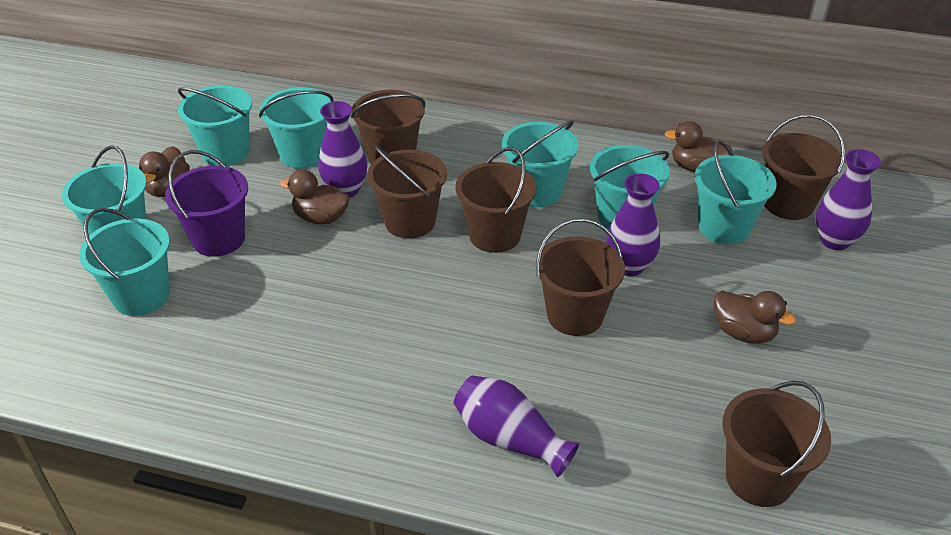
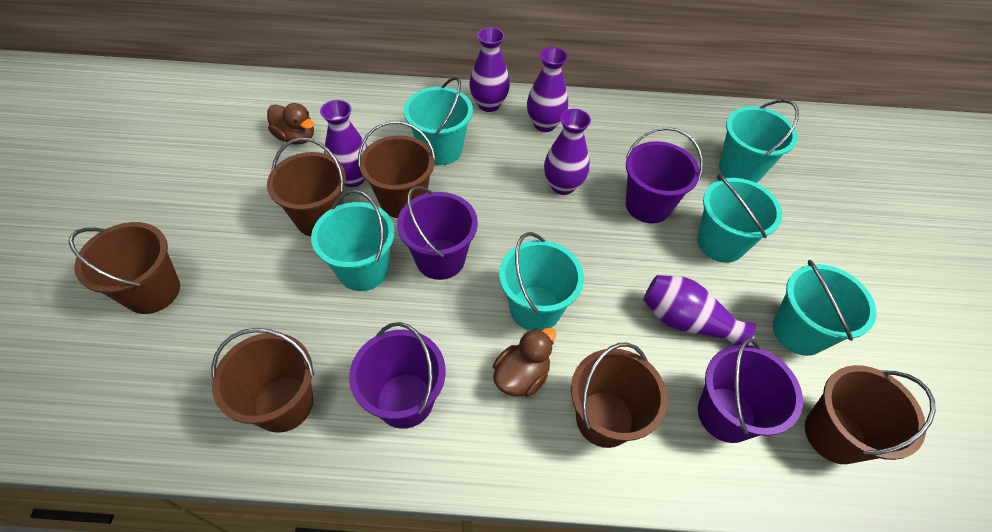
brown duck: [139,146,190,197] [279,169,350,224] [664,121,732,172] [714,290,796,344] = 4 -> [267,103,314,145] [493,328,556,397] = 2
purple bucket: [165,150,248,257] = 1 -> [349,322,446,429] [397,186,478,280] [626,127,703,223] [698,338,803,443] = 4
purple vase: [318,101,367,198] [454,375,579,477] [606,173,660,276] [816,149,881,250] = 4 -> [320,100,368,187] [469,27,510,112] [527,47,568,132] [544,109,591,195] [643,275,756,346] = 5
turquoise bucket: [62,145,147,235] [79,208,170,316] [178,85,252,166] [259,87,334,169] [502,120,578,207] [590,145,670,229] [695,140,777,245] = 7 -> [311,190,395,291] [404,77,473,165] [499,232,584,331] [697,174,782,263] [719,99,799,183] [773,260,876,356] = 6

